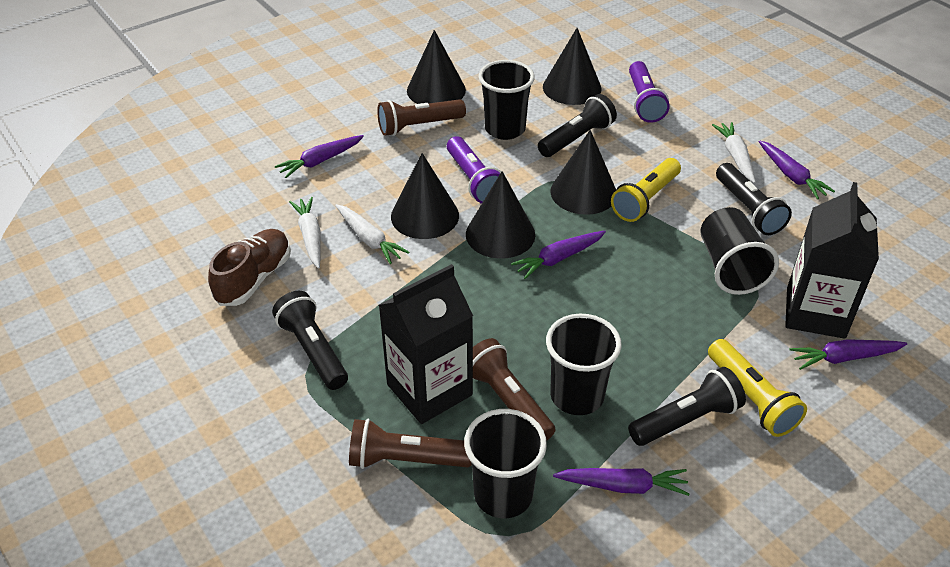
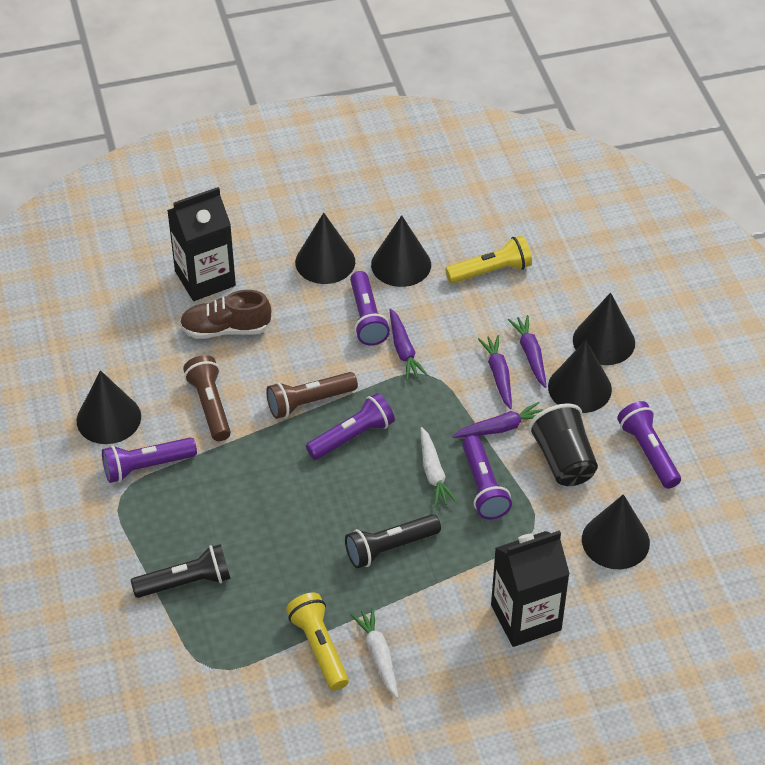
black cone: [391,153,459,239] [407,30,466,104] [466,171,535,259] [543,28,602,105] [551,130,616,215] = 5 -> [77,370,141,444] [295,213,355,284] [371,215,431,287] [548,340,612,413] [573,293,635,365] [582,494,650,569] = 6
black cup: [464,409,547,518] [479,60,535,140] [546,314,622,415] [700,207,779,295] = 4 -> [528,403,598,486] = 1
black flashlight: [272,291,348,390] [538,94,617,157] [628,367,746,446] [716,163,792,235] = 4 -> [131,544,231,598] [345,514,441,569] = 2
brown flashlight: [349,419,472,469] [377,99,466,136] [473,338,556,440] = 3 -> [183,355,231,441] [266,372,358,419] = 2
purple carrot: [275,135,364,178] [511,231,606,279] [553,468,689,496] [759,140,835,199] [789,339,907,370] = 5 -> [389,309,428,380] [453,402,543,438] [478,335,512,409] [508,315,547,388] = 4
purple flashlight: [447,136,501,204] [629,61,670,123] = 2 -> [102,438,197,483] [306,393,395,460] [350,271,390,346] [462,435,512,519] [617,401,681,489] = 5
white carrot: [289,197,320,269] [335,204,410,264] [712,122,756,183] = 3 -> [351,607,399,699] [421,427,457,507] = 2

